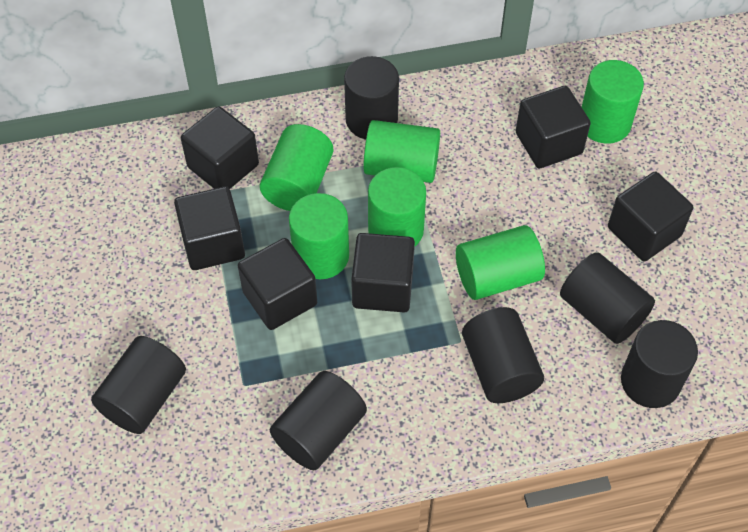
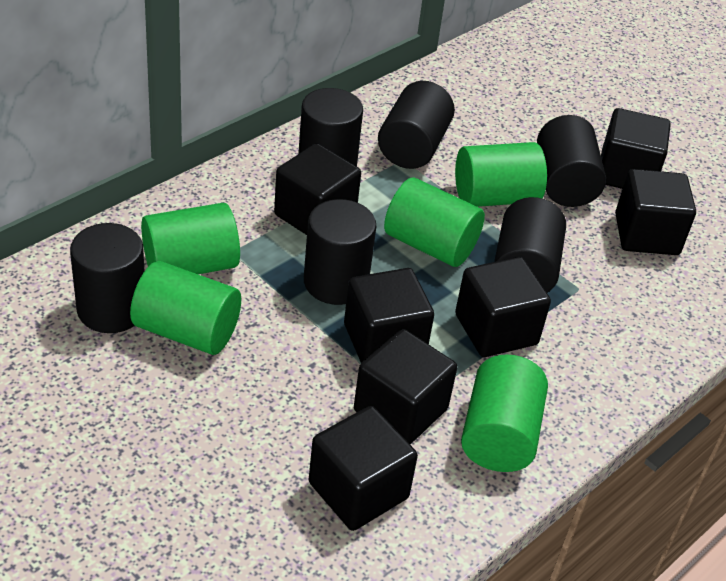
black cube: [174,186,245,270] [181,106,259,189] [238,238,317,330] [351,233,415,312] [516,86,591,168] [608,172,693,262] = 6 -> [274,143,361,235] [309,406,418,531] [344,268,434,363] [354,329,457,445] [455,257,551,357] [601,108,671,189] [615,169,696,255] = 7
green cylinder: [260,124,333,211] [289,193,349,279] [363,120,440,183] [368,167,426,246] [456,225,545,300] [582,60,644,144] = 6 -> [130,261,241,355] [141,203,240,274] [384,177,485,267] [455,142,547,207] [461,354,548,472] = 5

